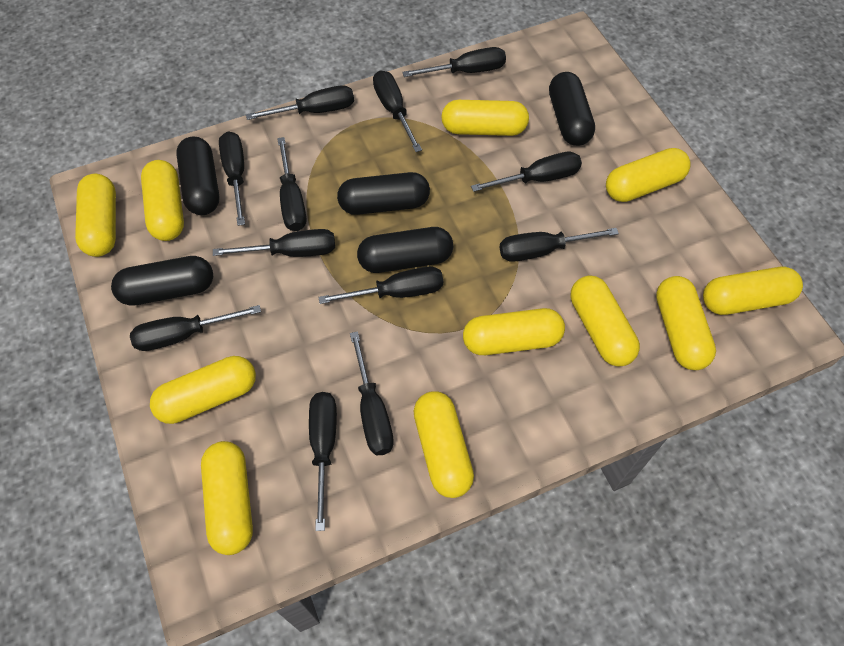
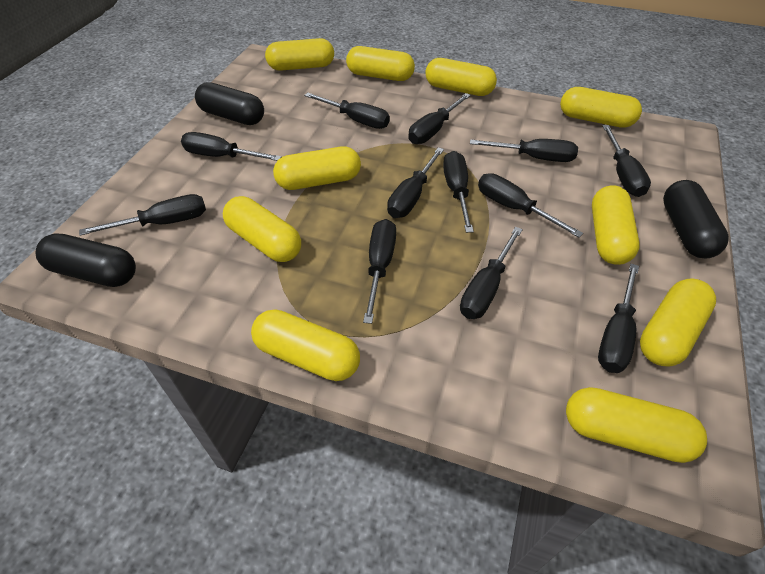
black capsule: [111,256,213,306] [176,136,219,215] [337,172,430,215] [357,227,453,273] [549,72,595,146] = 5 -> [35,234,136,287] [195,82,264,125] [663,180,729,258] = 3
yellow capsule: [75,174,116,257] [141,160,184,241] [150,356,256,424] [201,441,253,555] [414,391,474,498] [441,100,529,136] [463,308,565,355] [571,275,640,367] [606,148,691,202] [656,276,716,370] [703,267,803,315] = 11 -> [223,196,301,262] [251,309,360,381] [265,38,334,71] [273,146,361,190] [346,46,415,81] [425,58,497,96] [560,87,642,128] [566,387,707,463] [592,185,640,265] [640,278,716,366] = 10

